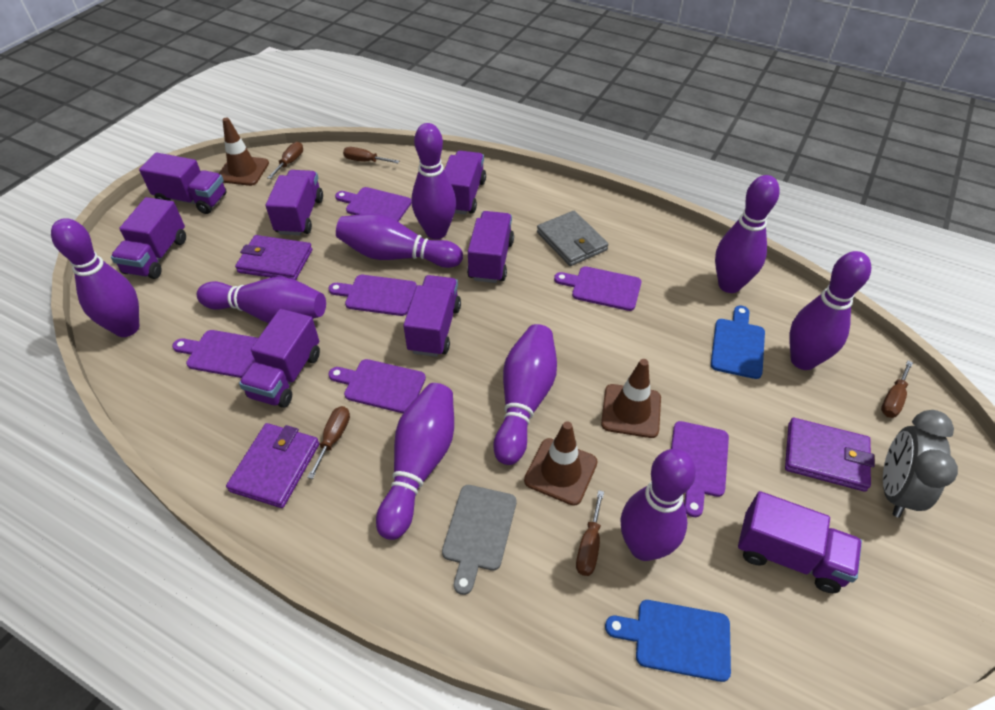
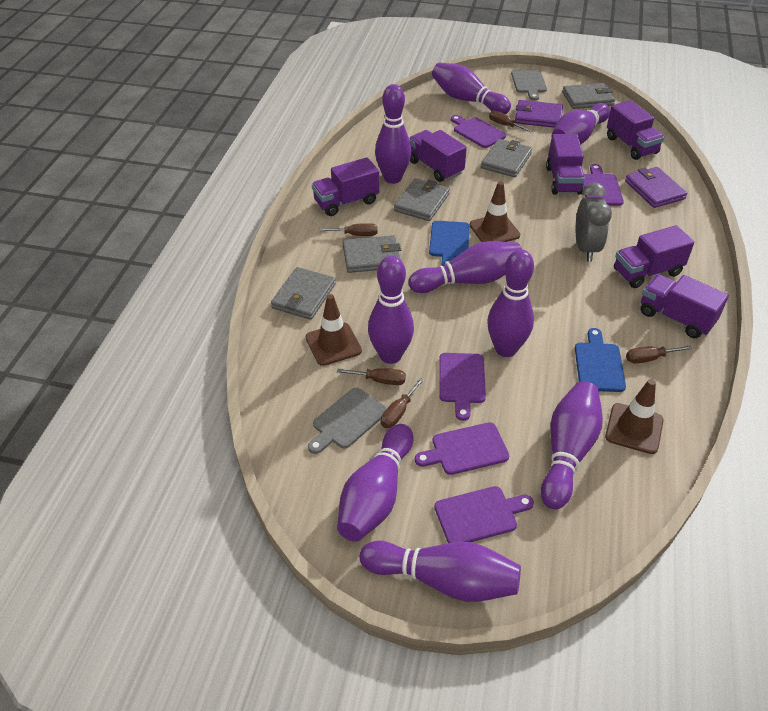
grey cutting board: [442,485,516,595] = 1 -> [308,388,387,454] [511,69,547,101] = 2
grey wallet: [537,211,609,266] = 1 -> [271,267,336,320] [343,235,402,273] [394,178,450,221] [481,139,532,177] [562,83,615,109] = 5
purple cutting board: [172,330,258,378] [328,275,417,316] [328,359,426,413] [335,187,412,222] [554,266,641,311] [671,421,729,517] = 6 -> [415,422,509,475] [434,486,534,543] [439,353,486,421] [451,115,506,148] [583,164,624,206] = 5
purple truck: [111,197,186,279] [139,153,226,214] [239,309,320,408] [266,170,323,236] [403,275,461,357] [444,151,486,215] [467,211,514,283] [738,491,862,593] = 8 -> [312,157,379,216] [409,130,467,182] [546,134,585,195] [607,100,665,160] [614,225,694,288] [640,274,729,338] = 6
purple wallet: [226,423,319,508] [235,235,312,280] [785,418,874,492] = 3 -> [515,100,563,128] [625,167,687,208] = 2

